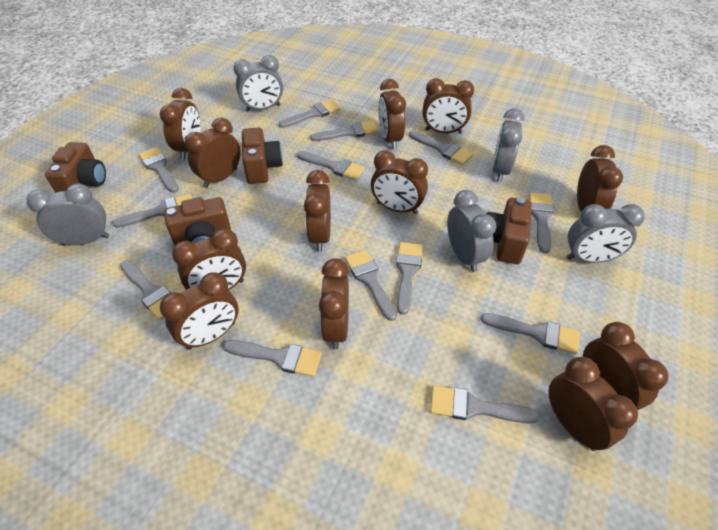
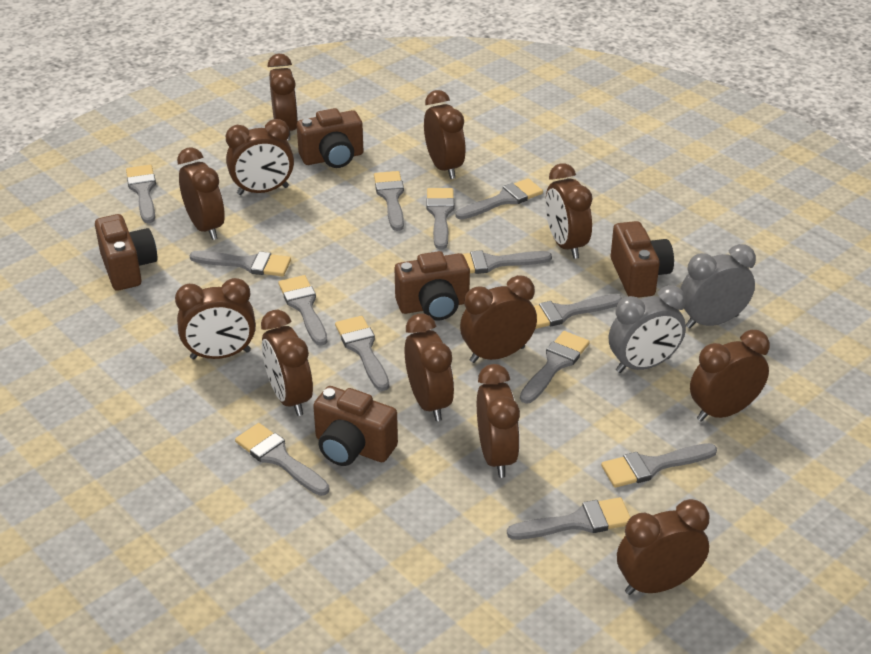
brown camera: [45,142,106,193] [164,197,231,245] [242,127,283,184] [487,197,532,264] = 4 -> [95,214,158,291] [297,108,363,168] [313,386,398,466] [395,251,470,321] [611,221,674,298] = 5
grey clock: [27,183,109,246] [233,55,283,112] [447,190,496,272] [492,108,525,182] [566,204,645,263] = 5 -> [609,285,686,373] [681,244,756,329] = 2

